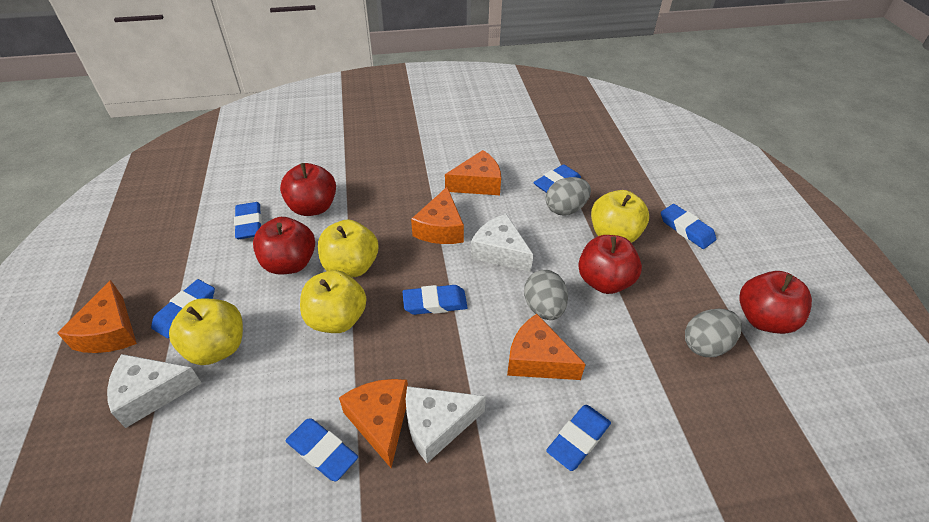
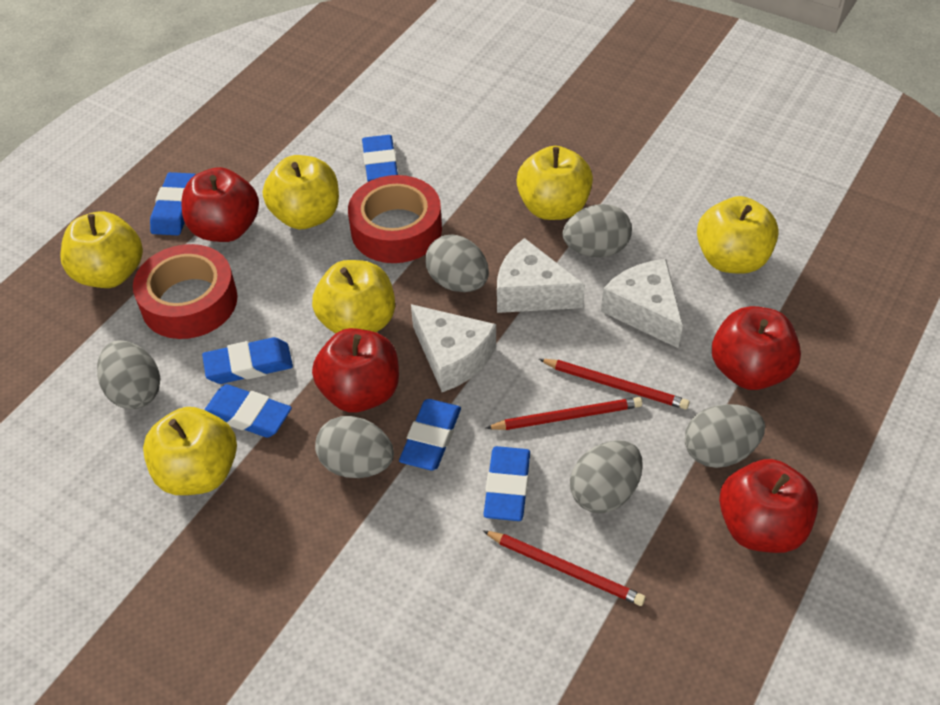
blue eraser: [151,279,215,339] [234,202,262,239] [285,418,358,481] [402,285,468,315] [533,164,581,193] [546,405,611,471] [661,204,716,249] = 7 -> [150,172,196,236] [202,337,293,384] [204,384,292,438] [362,135,398,182] [399,399,461,471] [483,446,530,521] = 6
grey egg: [524,270,568,320] [546,177,591,215] [685,309,742,357] = 3 -> [97,340,160,409] [315,416,394,478] [425,234,489,292] [563,204,632,257] [570,440,643,513] [685,404,765,468] = 6
orange cheese: [57,280,137,353] [339,379,408,468] [411,187,464,244] [445,150,501,195] [507,314,586,380] = 5 -> none = 0
red pencil: none = 0 -> [483,531,645,606] [486,397,642,430] [539,359,690,409] = 3
red tape: none = 0 -> [133,244,238,339] [348,175,442,263] = 2
yellow apple: [169,298,243,365] [300,270,367,333] [318,219,378,277] [591,190,649,243] = 4 -> [60,211,143,288] [143,407,237,495] [263,155,339,229] [312,260,395,334] [516,146,593,220] [697,196,779,274] = 6

